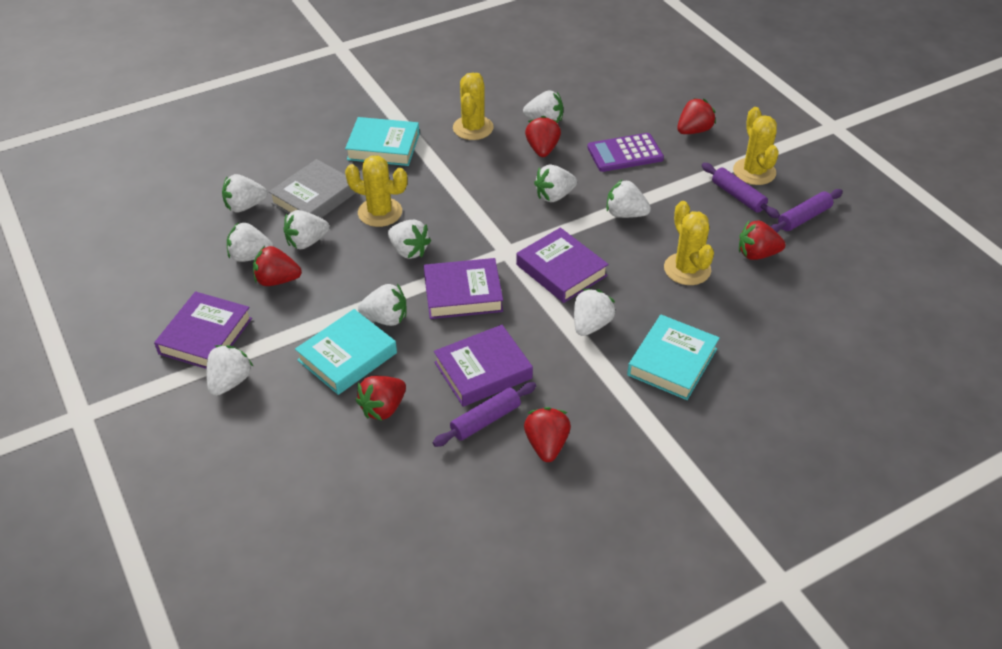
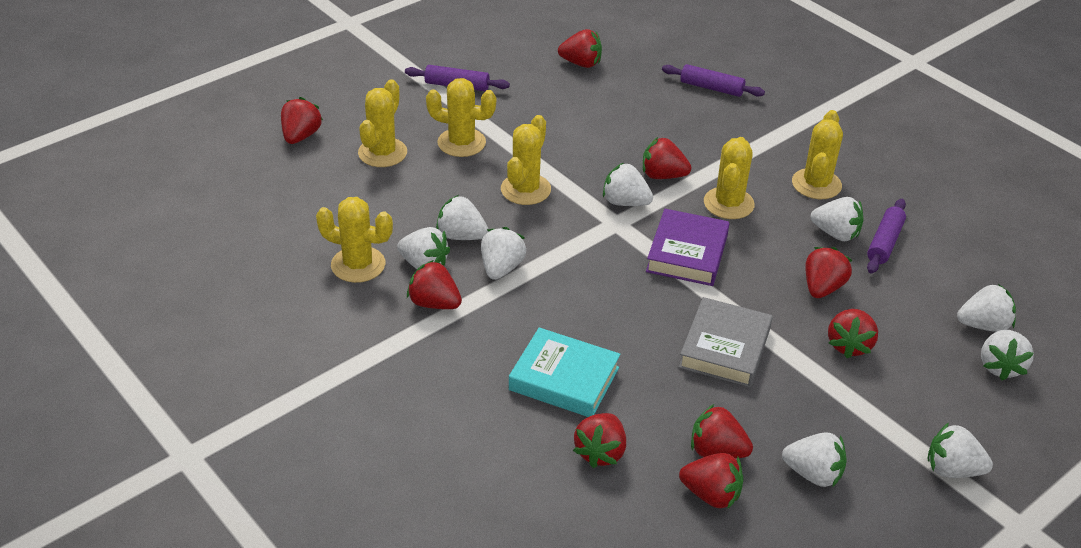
purple book: [154,291,252,369] [424,258,503,319] [434,325,533,407] [516,228,609,303] = 4 -> [646,209,730,286] = 1
purple calculator: [587,133,664,172] = 1 -> none = 0
red strawberry: [253,246,302,286] [356,376,406,421] [524,407,571,462] [525,116,561,157] [677,98,716,134] [739,221,785,260] = 6 -> [281,97,323,144] [407,260,462,309] [558,29,602,68] [573,413,626,468] [643,137,691,179] [679,453,744,509] [691,404,753,459] [805,247,852,298] [828,309,878,358] = 9
turquoise book: [295,309,397,395] [345,117,419,166] [627,315,720,400] = 3 -> [509,327,621,417] = 1
white strawberry: [206,345,254,396] [222,174,268,212] [227,222,274,262] [284,210,329,250] [358,284,407,326] [388,220,431,259] [523,90,563,121] [534,164,577,202] [574,289,615,336] [606,179,651,218] = 10 -> [397,227,450,269] [436,195,489,240] [481,227,526,280] [603,163,653,206] [782,432,847,487] [811,197,863,241] [927,423,993,478] [957,284,1016,332] [981,330,1034,380] = 9
yellow cactus: [345,155,407,227] [453,73,494,140] [664,201,714,285] [733,107,779,185] = 4 -> [316,197,393,283] [358,79,407,167] [426,78,496,157] [501,115,551,205] [704,137,755,219] [792,110,843,199] = 6

